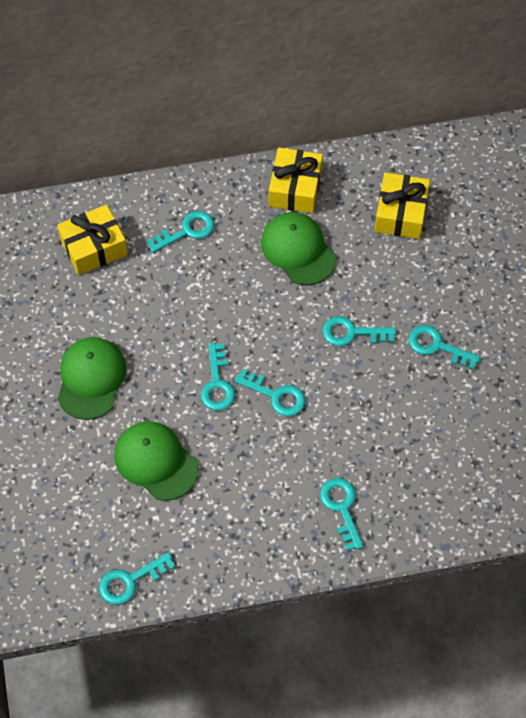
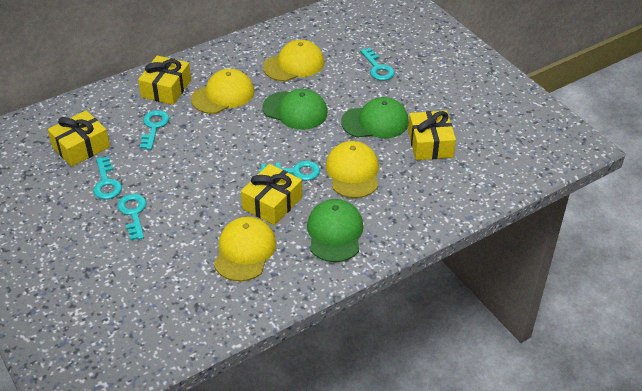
turquoise key: [99,552,175,605] [147,211,214,253] [201,343,235,411] [234,369,305,416] [320,478,363,551] [322,316,396,346] [408,325,480,370] = 7 -> [93,156,122,199] [118,194,146,240] [140,110,169,150] [260,161,320,181] [360,48,395,81] = 5
yellow cap: none = 0 -> [191,69,254,114] [214,217,276,281] [263,40,324,82] [326,141,379,198] = 4
yellow gift: [57,205,128,275] [269,147,323,213] [374,172,430,239] = 3 -> [47,110,110,167] [138,56,191,105] [241,164,302,225] [408,110,456,160] = 4

